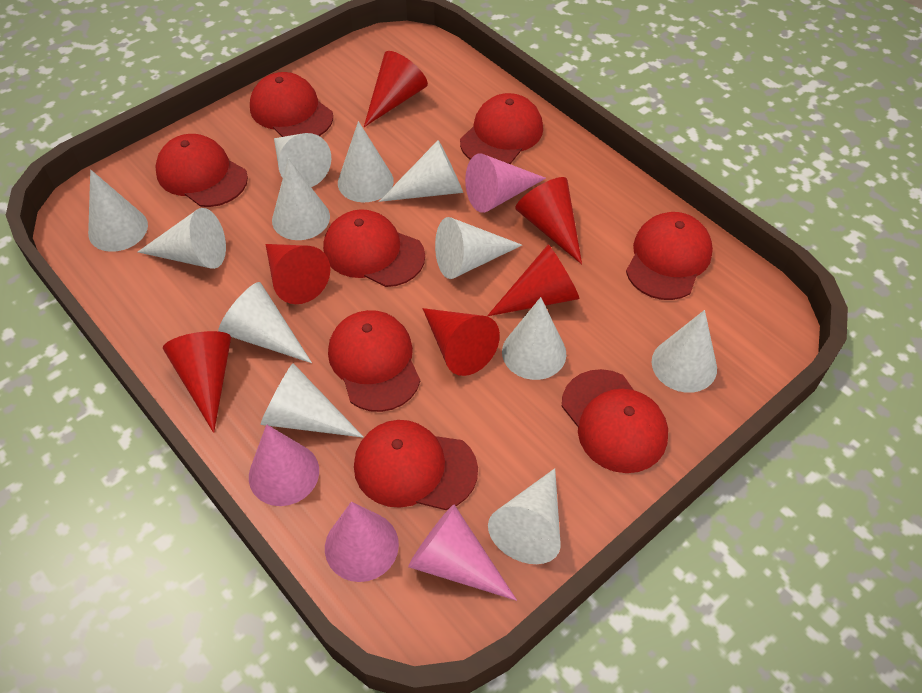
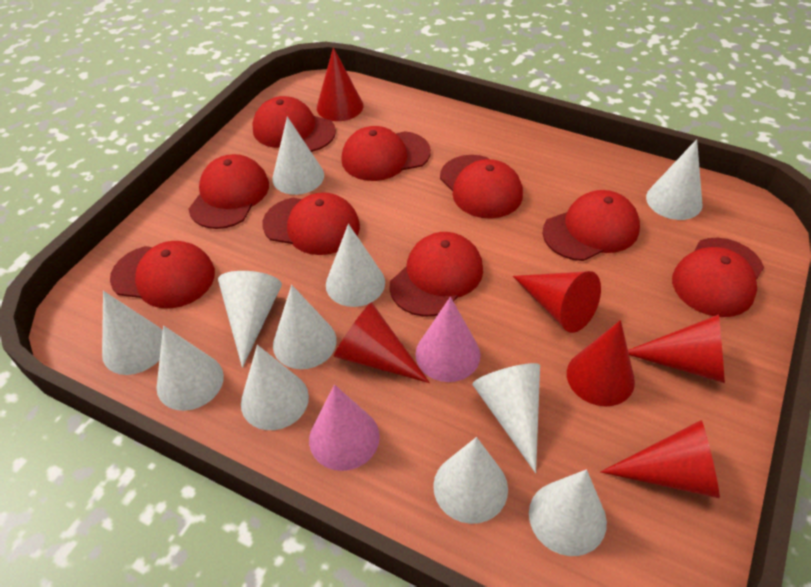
pink cone: [249,424,319,506] [325,502,399,582] [408,505,517,601] [465,154,546,213] = 4 -> [309,385,380,471] [415,297,481,382] = 2
red cap: [155,134,248,207] [250,72,333,137] [323,209,425,287] [328,310,420,412] [354,420,478,510] [460,93,543,164] [562,369,668,473] [626,212,713,300] = 8 -> [110,241,215,309] [189,154,269,229] [252,96,336,152] [262,192,360,255] [341,126,431,181] [390,232,483,317] [440,155,523,219] [542,190,640,261] [672,238,764,317] = 9
white cone: [88,170,148,252] [138,208,226,269] [218,282,312,363] [260,363,364,438] [272,158,330,240] [274,133,331,187] [338,121,394,202] [379,140,463,202] [435,217,522,279] [488,468,561,564] [502,297,566,380] [652,310,717,393] = 12 -> [102,291,163,375] [157,326,224,411] [218,271,282,368] [241,345,309,430] [272,117,324,195] [273,285,337,369] [326,224,385,307] [433,437,508,524] [472,363,540,473] [529,469,607,556] [646,139,702,220] = 11

